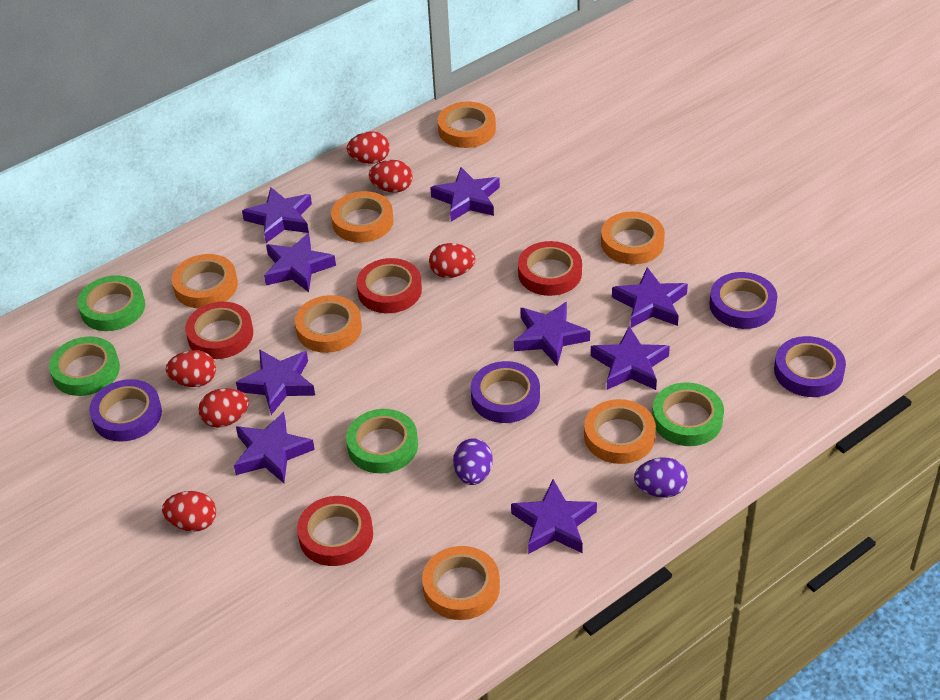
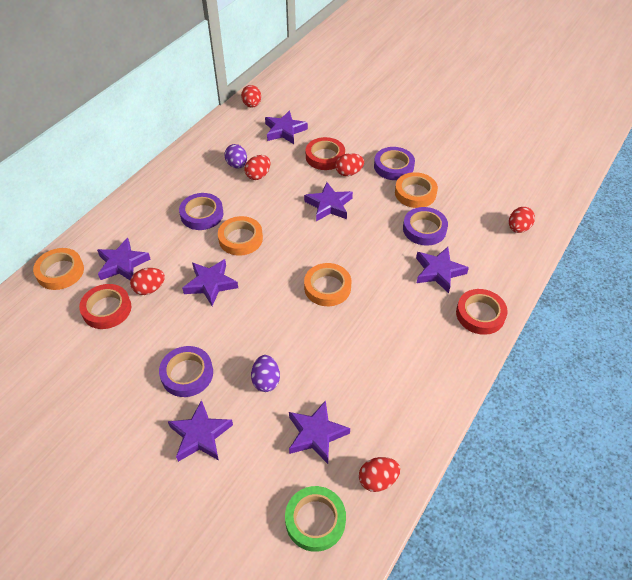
green tape: [49,337,120,396] [77,275,145,331] [346,409,418,473] [652,383,724,446] = 4 -> [285,486,346,552] = 1
orange tape: [172,254,238,308] [295,295,362,353] [331,191,394,243] [422,546,500,620] [438,102,496,148] [584,399,656,464] [601,211,665,265] = 7 -> [33,248,84,290] [218,216,263,256] [304,263,351,306] [395,172,438,208] = 4
purple star: [234,412,315,483] [236,349,315,415] [242,187,312,243] [264,233,336,292] [430,167,500,222] [511,479,597,554] [514,302,590,366] [591,326,670,390] [612,267,688,328] = 9 -> [97,237,150,280] [168,400,233,462] [182,259,238,306] [265,111,308,144] [289,400,350,464] [304,182,353,221] [416,247,469,293] = 7
red tape: [185,302,253,359] [297,496,373,566] [357,258,422,313] [518,241,582,296] = 4 -> [79,284,131,329] [306,137,345,170] [456,289,508,335] = 3

